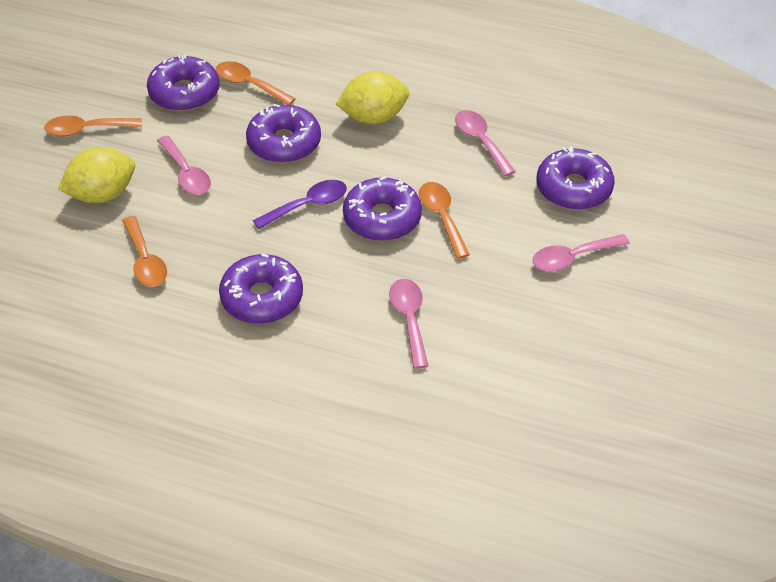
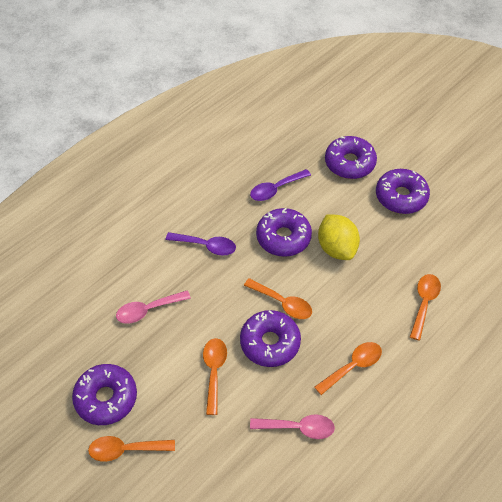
orange spoon: [44,115,142,136] [122,216,167,287] [216,61,296,105] [419,182,470,259] = 4 -> [88,436,175,462] [203,338,227,415] [244,278,312,319] [315,342,382,395] [410,274,441,341] = 5
pink spoon: [157,136,211,195] [389,279,428,369] [455,110,516,176] [532,234,630,271] = 4 -> [116,290,191,324] [250,415,335,439] = 2
purple spoon: [253,180,347,229] = 1 -> [166,232,236,256] [250,169,311,201] = 2
yellow lemon: [58,147,135,203] [336,71,409,124] = 2 -> [318,214,360,260] = 1

